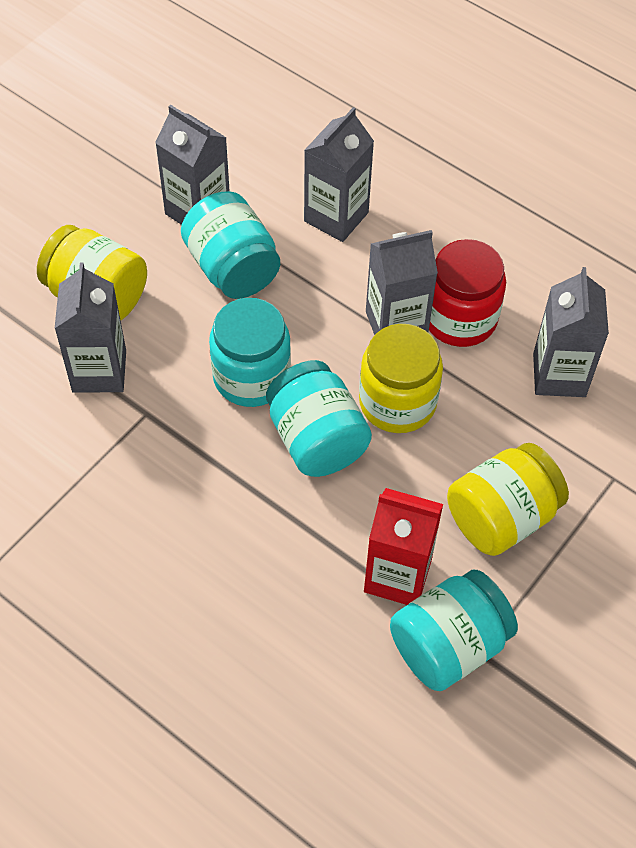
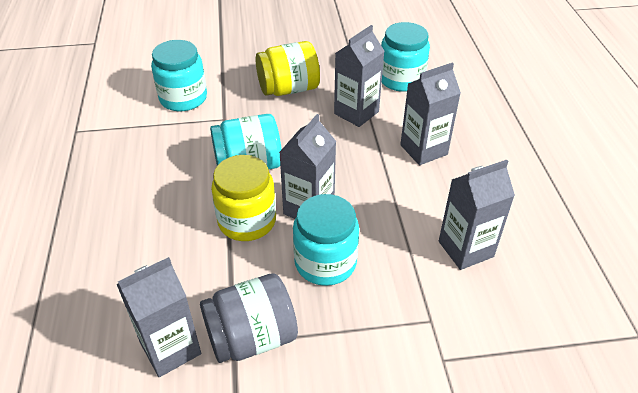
grey jar: none = 0 -> [200,273,298,363] = 1
red carton: [364,488,443,605] = 1 -> none = 0
red jar: [429,239,506,347] = 1 -> none = 0
yellow jar: [37,225,147,320] [359,324,443,433] [447,443,569,556] = 3 -> [211,155,276,241] [256,41,320,96] = 2

